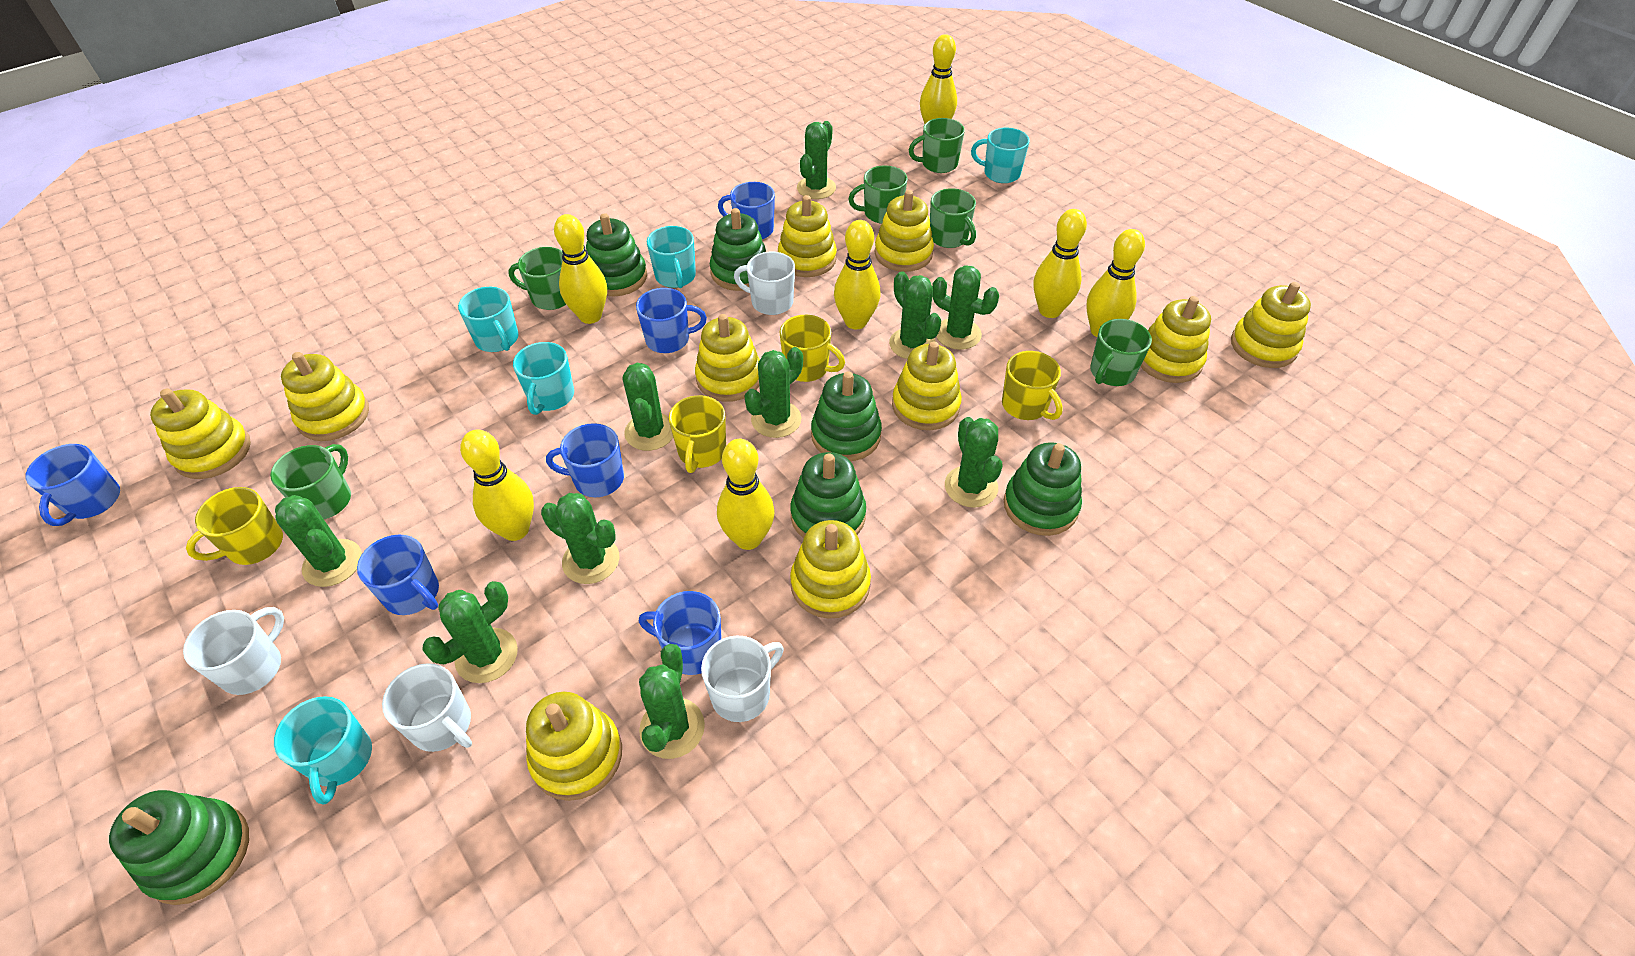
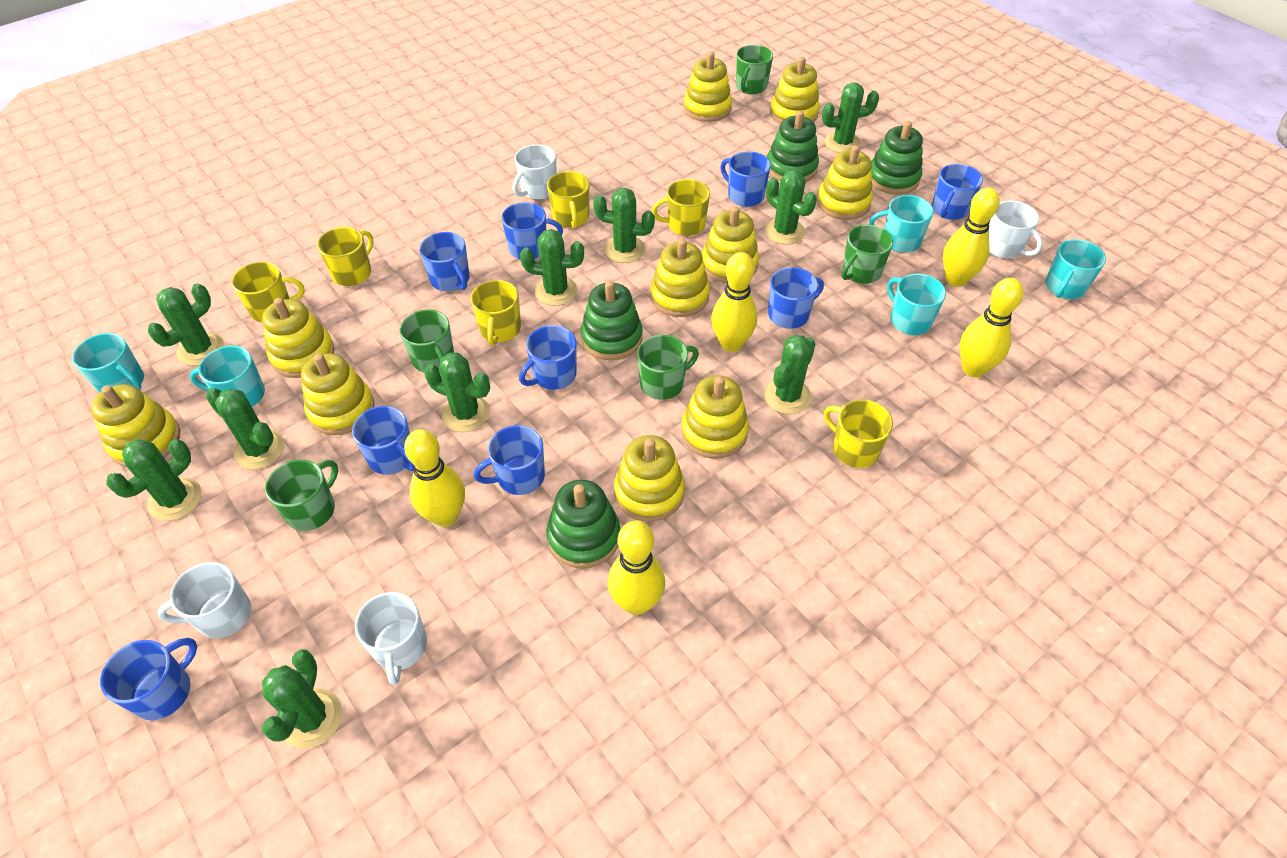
blue mug: [25,444,120,526] [357,534,439,615] [546,423,624,497] [636,288,707,353] [639,591,722,675] [718,182,775,239] = 6 -> [100,638,197,720] [352,406,414,475] [419,232,470,291] [474,425,545,495] [501,202,563,259] [519,325,577,390] [720,151,771,207] [768,267,824,329] [932,164,983,220] = 9
green mug: [270,444,351,519] [508,247,566,310] [848,165,908,224] [909,118,965,173] [930,188,976,248] [1090,319,1152,386] = 6 -> [265,459,338,531] [400,310,454,373] [637,335,699,400] [736,45,773,95] [841,225,893,284] = 5
green stacking toy: [109,790,249,905] [586,213,647,296] [710,208,766,291] [790,452,866,538] [811,371,882,461] [1004,442,1082,536] = 6 -> [547,480,620,569] [581,281,643,360] [767,111,819,182] [871,121,923,195] = 4
yellow bowling pin: [460,429,534,541] [554,214,607,324] [717,439,775,550] [834,220,881,329] [920,34,957,124] [1034,209,1087,318] [1086,229,1145,337] = 7 -> [404,429,465,527] [608,521,665,615] [711,252,757,352] [943,188,1000,287] [959,278,1024,377] = 5
yellow mug: [186,487,283,565] [669,395,726,473] [780,315,845,382] [1002,351,1063,420] = 4 -> [232,262,305,322] [317,227,373,286] [470,280,521,346] [547,171,590,229] [652,179,710,236] [824,399,893,468] = 6

